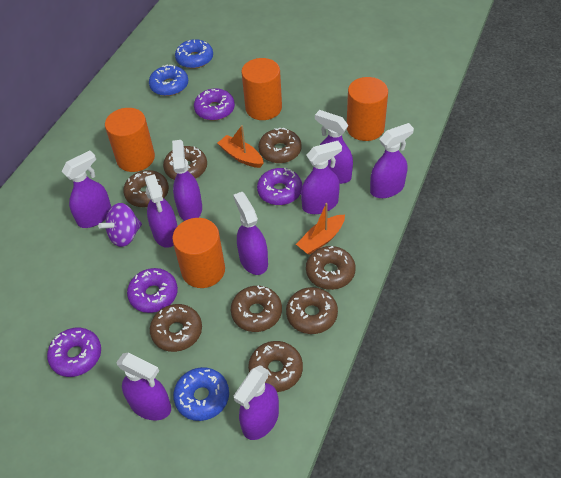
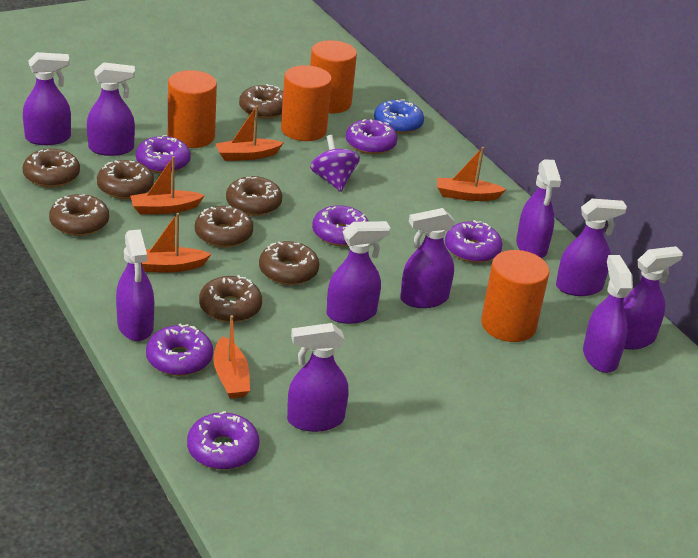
blue donut: [149,64,188,96] [173,367,229,421] [175,39,213,69] = 3 -> [374,99,424,134] = 1
orange boat: [218,125,264,168] [296,203,345,255] = 2 -> [130,156,205,214] [142,213,211,272] [213,315,250,399] [216,105,284,161] [437,147,507,201] = 5
purple donut: [47,328,101,377] [127,268,178,313] [194,88,235,121] [257,168,302,205] = 4 -> [136,135,191,173] [146,324,213,376] [187,411,259,470] [312,205,369,246] [346,119,398,155] [445,220,503,263] = 6
purple spray bottle: [62,151,111,228] [116,353,171,420] [145,174,177,248] [172,140,202,221] [233,192,268,275] [234,365,279,440] [301,141,342,214] [315,110,353,184] [370,123,414,198] = 9 -> [23,52,71,145] [87,62,135,156] [116,229,154,341] [287,323,349,432] [326,221,391,324] [400,208,455,308] [516,160,561,258] [556,199,627,296] [583,255,633,373] [624,246,683,350] = 10

